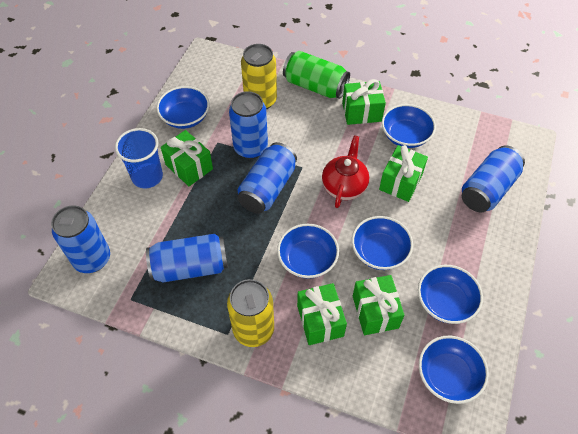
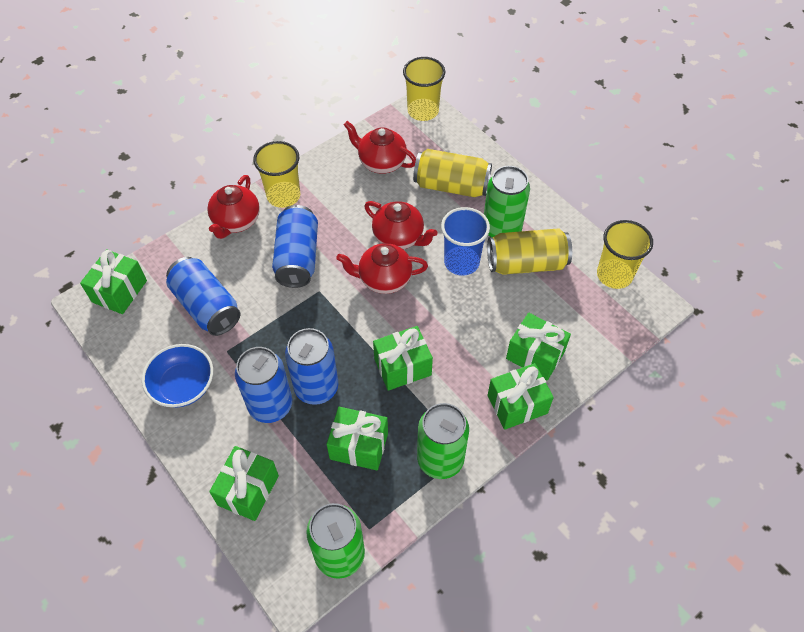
blue bowl: [156,86,210,129] [277,224,339,279] [352,216,413,270] [382,104,436,148] [418,265,483,324] [419,336,489,404] = 6 -> [142,344,213,408] = 1
blue can: [51,205,110,273] [146,234,228,282] [229,91,268,159] [237,142,297,214] [462,146,525,212] = 5 -> [166,257,240,336] [235,347,292,423] [272,205,318,288] [285,328,338,405] = 4
green can: [283,51,350,99] = 1 -> [306,503,365,579] [417,403,469,479] [484,166,530,237] = 3
green gift: [161,130,213,186] [297,283,347,345] [342,79,386,125] [353,275,404,335] [379,145,428,202] = 5 -> [80,249,147,314] [209,446,279,521] [327,407,388,470] [373,326,433,391] [487,363,554,430] [506,313,571,380] = 6
red teapot: [322,135,369,208] = 1 -> [207,175,260,239] [336,243,428,294] [344,121,416,174] [364,201,438,249] = 4
yellow cup: none = 0 -> [253,141,300,208] [403,57,445,121] [597,220,653,289] = 3

